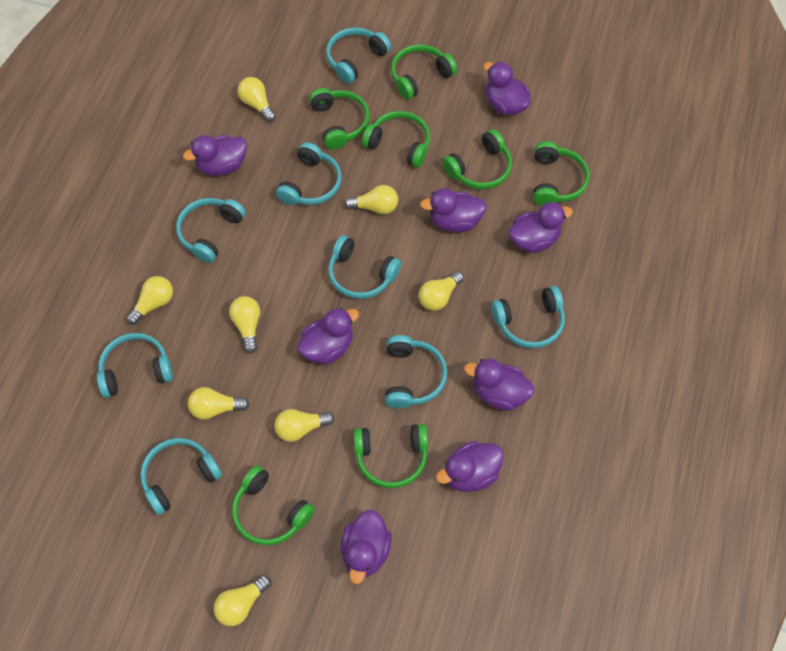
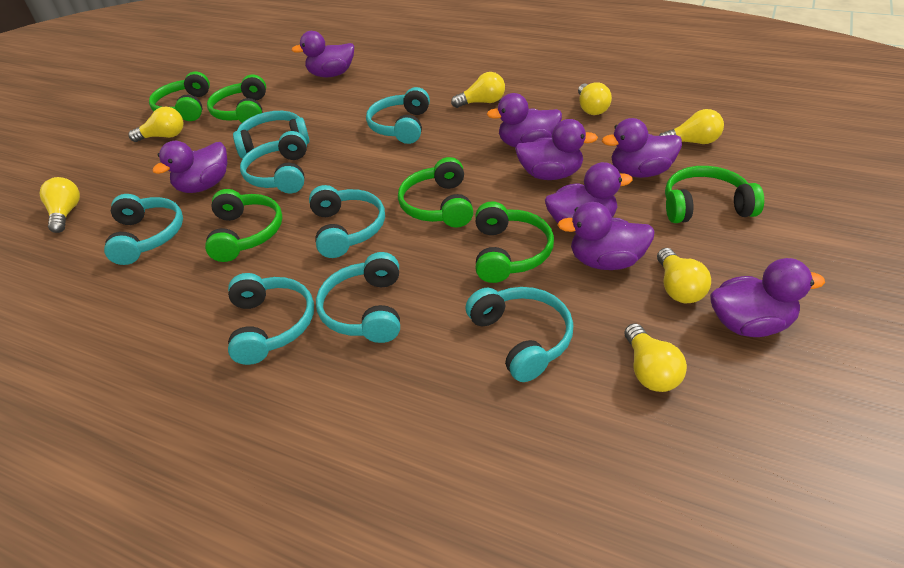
green headphones: [232,466,315,545] [309,88,370,149] [354,424,428,488] [362,111,430,168] [391,44,457,100] [442,129,512,189] [533,141,590,206] = 7 -> [149,72,210,121] [205,189,283,262] [207,75,266,123] [398,157,473,227] [475,201,554,283] [665,166,764,223] = 6
yellow light bulb: [126,276,173,325] [188,387,249,420] [214,575,271,626] [229,296,260,353] [238,77,276,122] [274,409,334,442] [344,185,398,214] [419,271,464,311] = 8 -> [39,177,80,233] [128,107,184,142] [451,72,505,108] [578,82,612,115] [624,323,687,392] [657,248,711,303] [659,109,724,144] = 7

